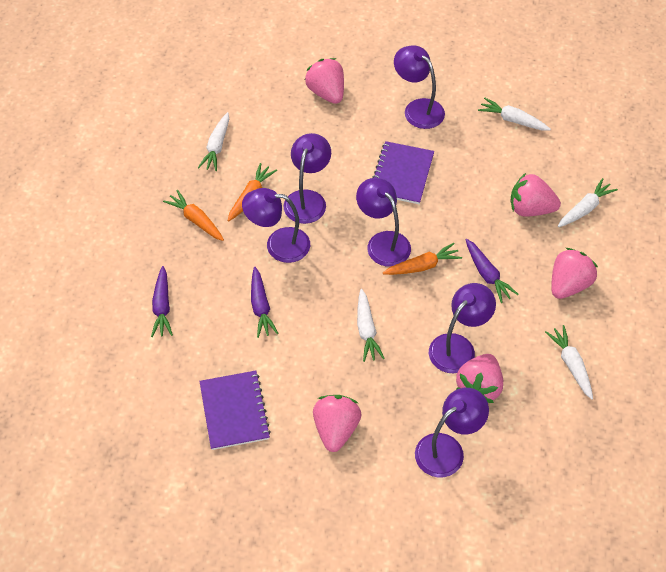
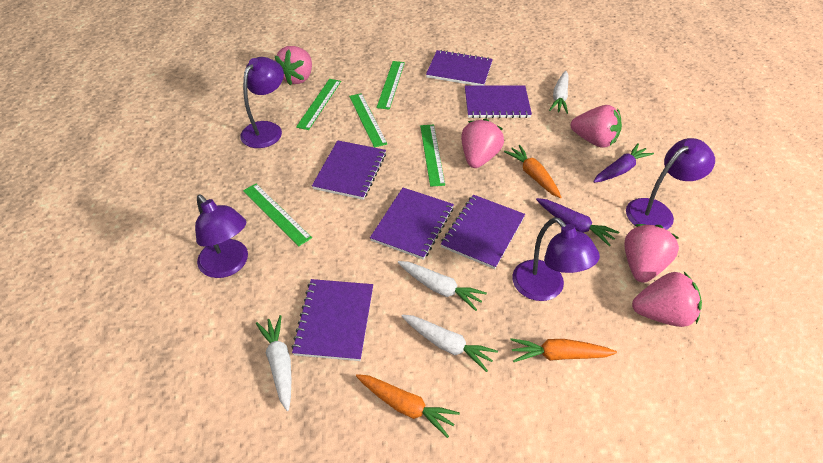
green ruler: none = 0 -> [243,184,312,246] [296,79,341,130] [349,93,387,148] [376,61,405,110] [420,125,445,187] = 5
purple carrot: [151,266,173,337] [251,267,279,338] [466,239,519,303] = 3 -> [536,198,620,246] [593,143,654,183] = 2
purple lamp: [242,188,310,263] [284,133,331,224] [356,178,411,267] [394,45,445,129] [415,388,489,477] [429,283,496,373] = 6 -> [195,195,248,278] [240,57,284,148] [512,217,600,301] [626,138,715,230] = 4
purple notebook: [199,371,271,450] [372,141,434,204] = 2 -> [291,279,373,361] [312,140,386,200] [370,188,454,260] [426,50,493,86] [441,195,525,269] [465,86,532,118] = 6
white carrot: [198,112,229,171] [357,289,385,362] [478,98,551,131] [545,325,593,400] [558,178,618,227] = 5 -> [256,315,292,411] [398,261,487,311] [402,315,498,372] [549,71,569,114] = 4

